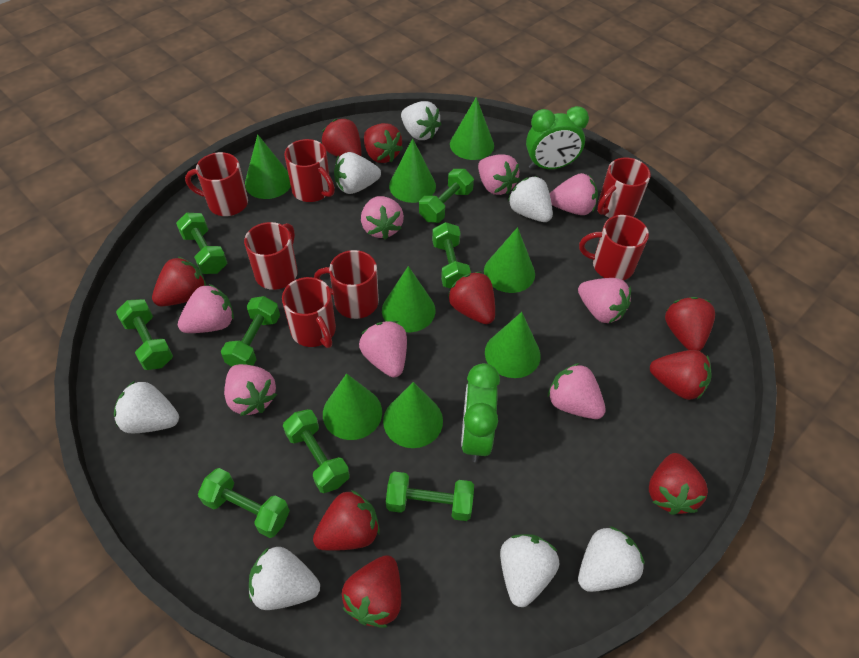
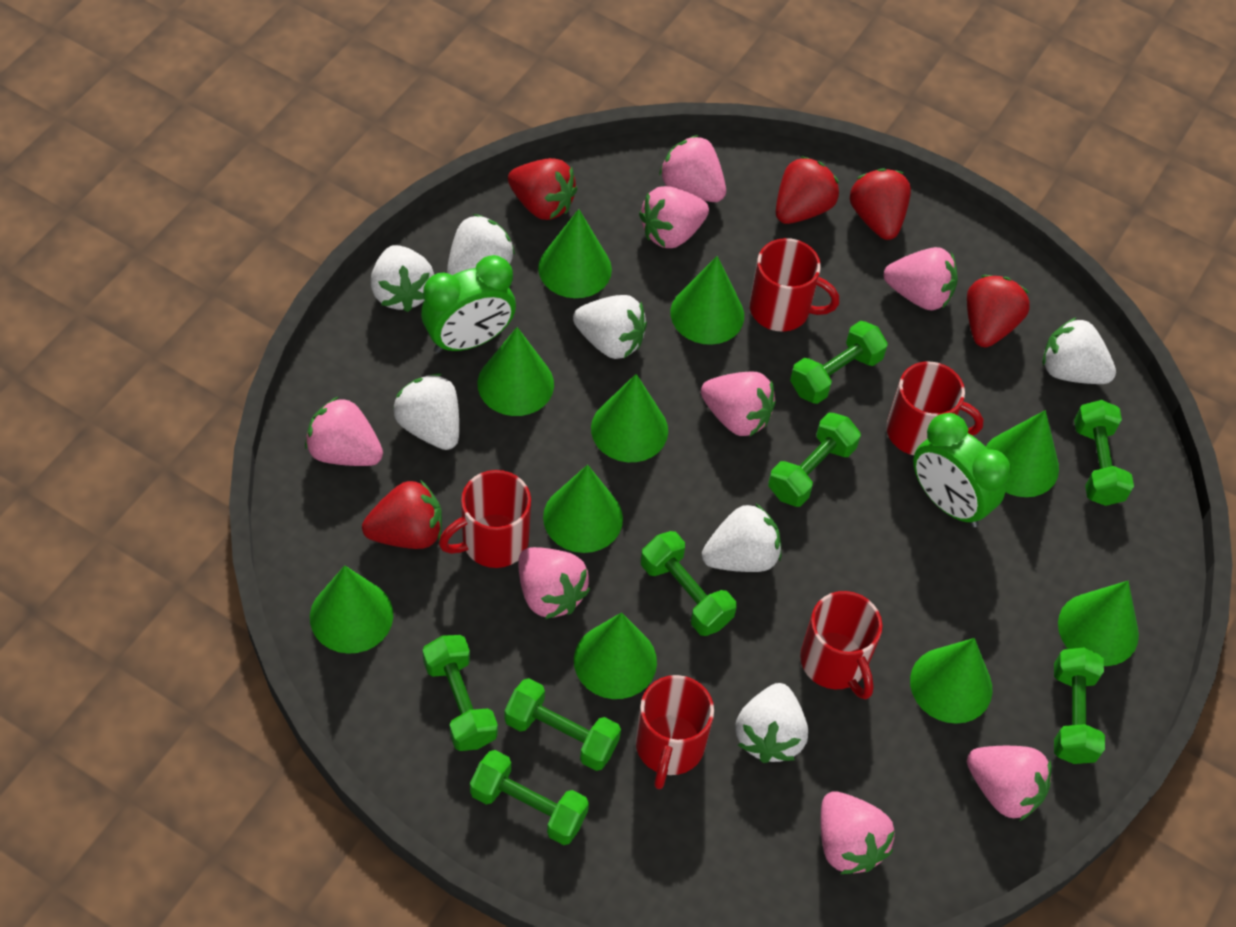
green cone: [245,134,291,199] [323,373,382,440] [382,266,435,332] [383,382,443,448] [389,138,436,203] [450,97,494,160] [484,227,535,293] [485,312,541,378] = 8 -> [310,565,393,654] [477,327,554,416] [538,209,612,298] [543,465,623,553] [574,612,657,699] [591,374,668,462] [671,256,744,345] [910,638,992,724] [986,410,1059,497] [1058,581,1139,666] = 10
red mug: [185,152,248,216] [244,222,298,290] [282,277,336,348] [284,139,335,202] [314,250,379,319] [579,215,649,280] [597,157,651,218] = 7 -> [439,470,531,568] [636,675,714,790] [749,238,840,332] [800,591,882,700] [886,362,983,455] = 5
red strawberry: [152,256,206,306] [313,490,380,551] [322,118,362,157] [342,555,401,628] [364,123,403,163] [448,272,495,324] [649,453,708,515] [650,350,712,400] [665,297,715,351] = 9 -> [362,480,442,549] [508,158,577,220] [776,156,839,224] [850,168,911,240] [967,275,1029,347] = 5

